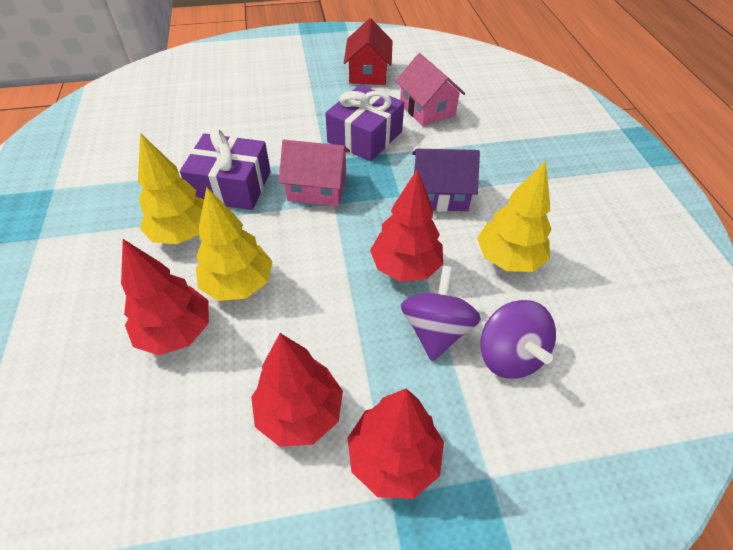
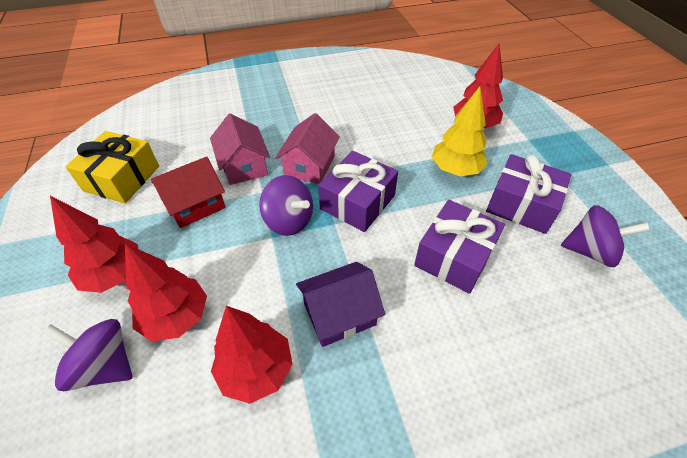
purple gift: [180,129,271,210] [325,85,404,162] = 2 -> [318,151,398,232] [414,200,505,294] [486,154,572,234] = 3
purple spinning top: [401,266,481,361] [480,300,556,379] = 2 -> [43,319,132,391] [259,175,313,236] [561,205,650,267] = 3
yellow gift: none = 0 -> [65,131,159,203] = 1
yellow tree: [138,133,204,244] [196,187,273,301] [477,161,551,272] = 3 -> [432,87,488,176] = 1

